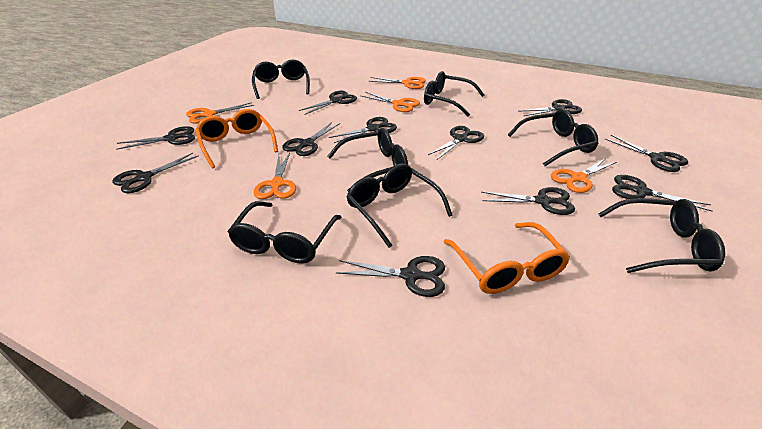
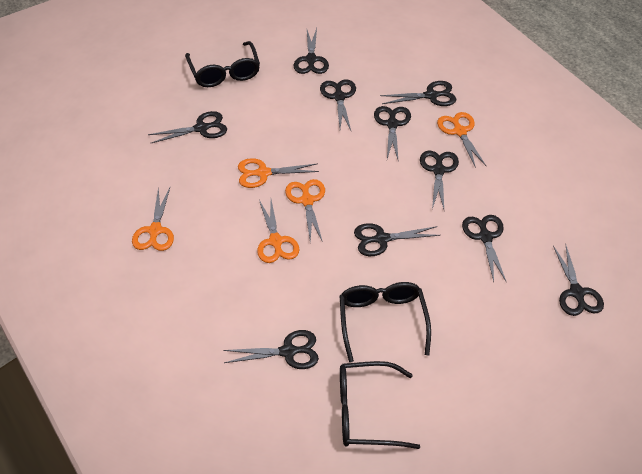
black glasses: [228,201,342,263] [252,60,310,99] [327,128,408,192] [346,163,453,248] [424,71,484,117] [508,109,598,166] [598,198,725,273] = 7 -> [185,41,260,87] [340,282,431,362] [340,361,420,449] = 3
black scissors: [113,153,198,193] [116,126,195,150] [282,122,340,156] [299,91,357,115] [329,117,397,143] [336,256,445,297] [428,126,484,160] [481,187,575,215] [518,99,582,116] [605,135,688,172] [612,175,712,211] = 11 -> [148,111,227,144] [223,330,319,369] [294,28,329,74] [320,79,356,130] [354,223,441,256] [374,106,411,162] [380,81,456,106] [420,150,459,209] [462,215,507,283] [553,246,604,316] = 10
orange glasses: [195,109,278,168] [444,222,570,294] = 2 -> none = 0

